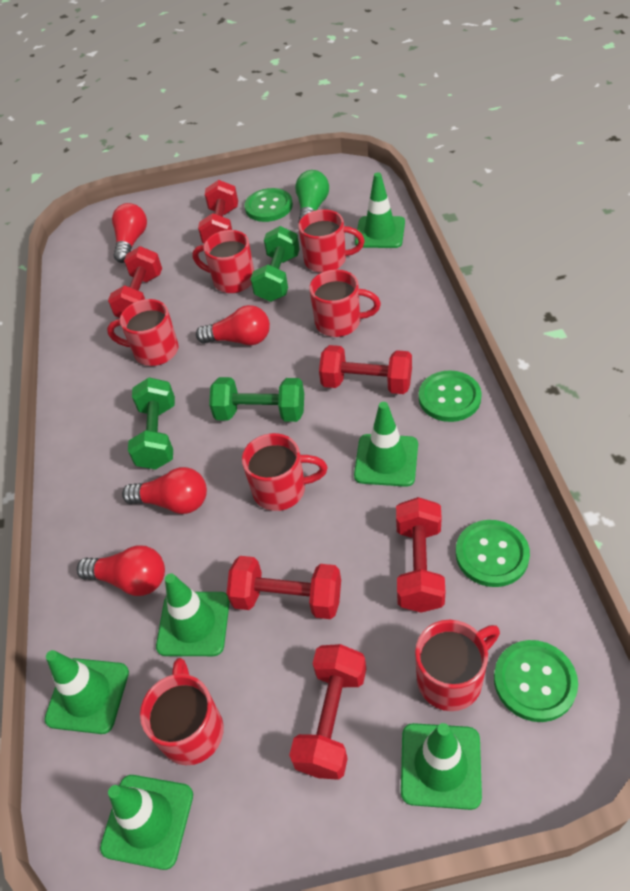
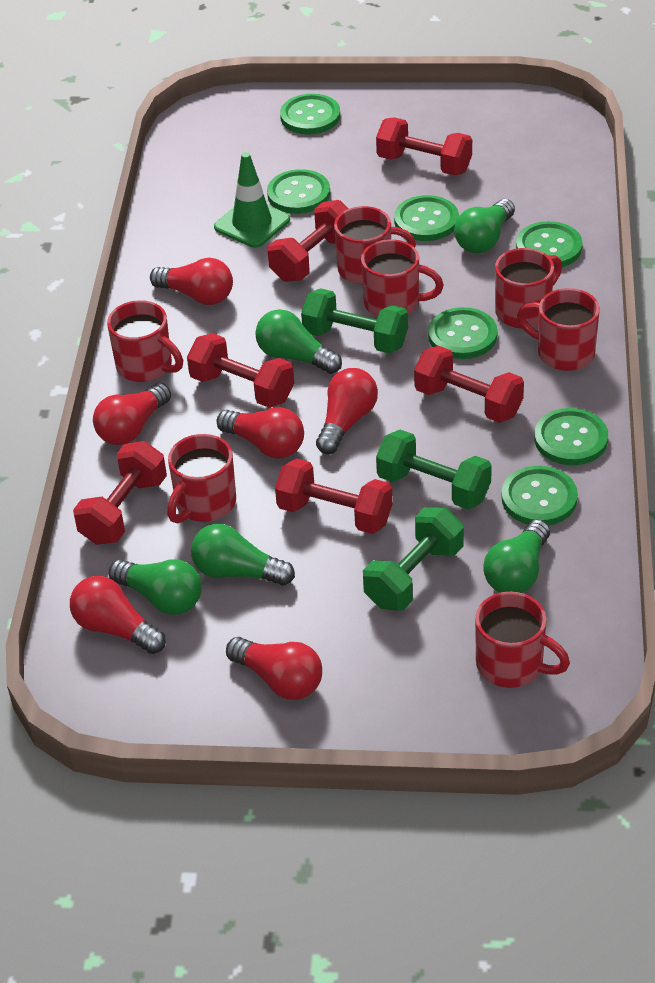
green button: [245,188,293,222] [419,370,482,422] [456,520,530,587] [494,640,578,722] = 4 -> [267,169,330,214] [280,94,340,134] [394,195,459,241] [428,307,498,359] [501,466,578,526] [516,221,583,267] [534,408,608,465] = 7
green light bulb: [295,170,329,223] = 1 -> [109,559,202,615] [191,524,295,586] [255,309,342,374] [454,199,515,253] [483,519,550,593] = 5
green traffic cone: [44,650,129,734] [100,775,193,870] [156,573,230,656] [354,402,418,487] [355,172,405,248] [401,723,482,810] = 6 -> [214,152,290,248] = 1
red light bulb: [77,545,165,596] [112,203,147,263] [122,467,207,514] [196,305,270,345] = 4 -> [70,576,166,654] [93,383,171,445] [150,258,233,305] [217,407,304,459] [226,637,322,700] [316,368,378,454] = 6

